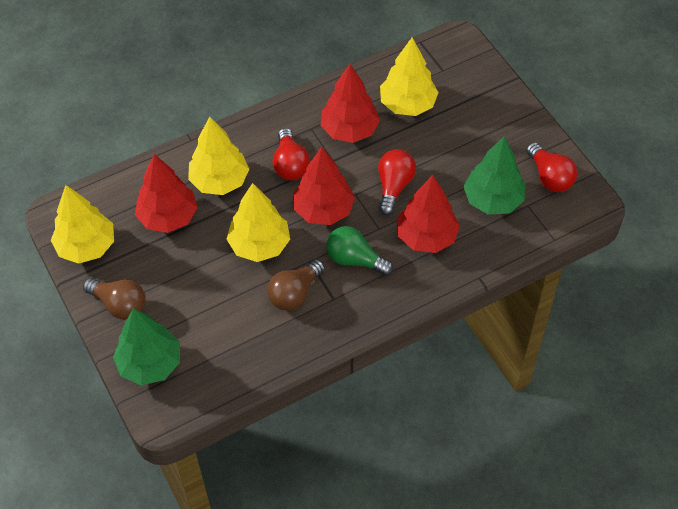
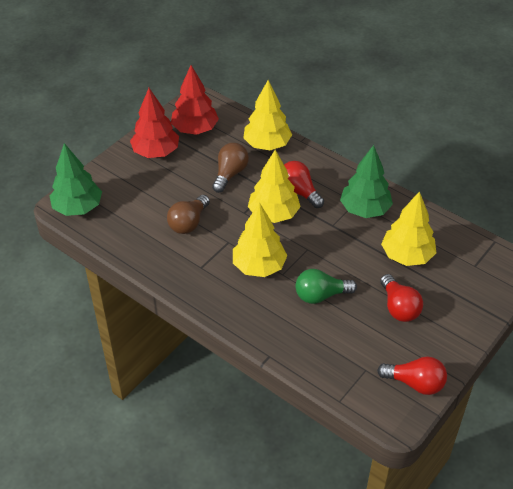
red tree: [135,154,198,233] [293,147,355,225] [321,64,380,143] [397,175,460,253] = 4 -> [130,88,179,158] [171,65,219,135] = 2

